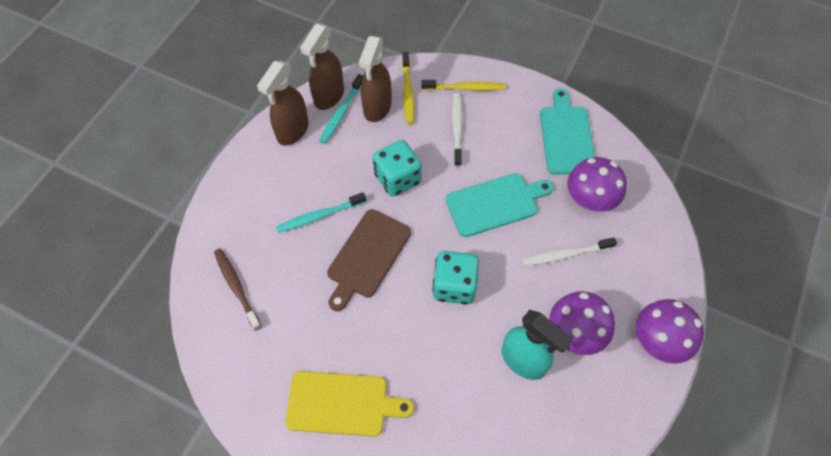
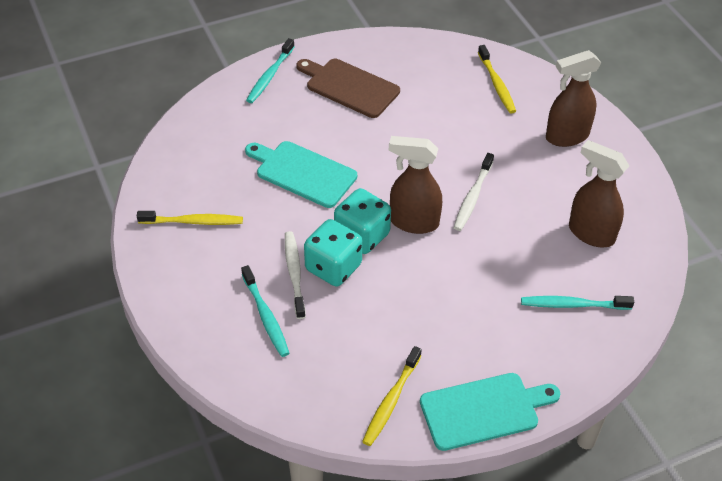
brown toothbrush: [214,249,262,331] = 1 -> none = 0
purple mushroom: [549,291,615,355] [567,157,627,212] [636,299,704,364] = 3 -> none = 0
turquoise spray bottle: [501,310,573,380] = 1 -> none = 0
turquoise toothbrush: [276,192,366,233] [319,74,363,144] = 2 -> [241,265,289,357] [246,38,295,103] [521,296,634,310] = 3
yellow cutting board: [285,371,414,437] = 1 -> none = 0
yellow toothbrush: [402,52,415,125] [422,80,506,91] = 2 -> [137,211,243,225] [362,346,422,446] [478,45,516,114] = 3

